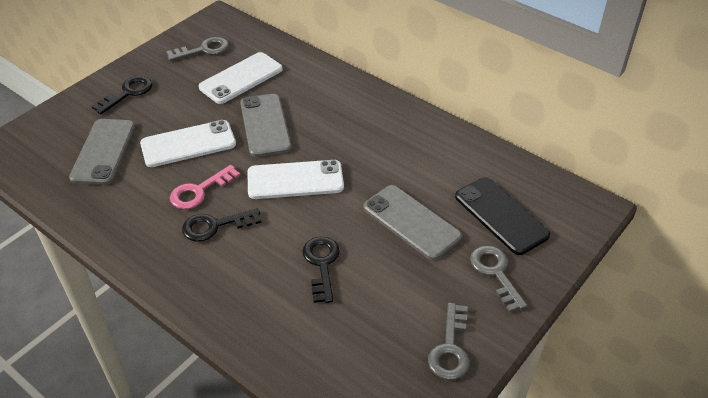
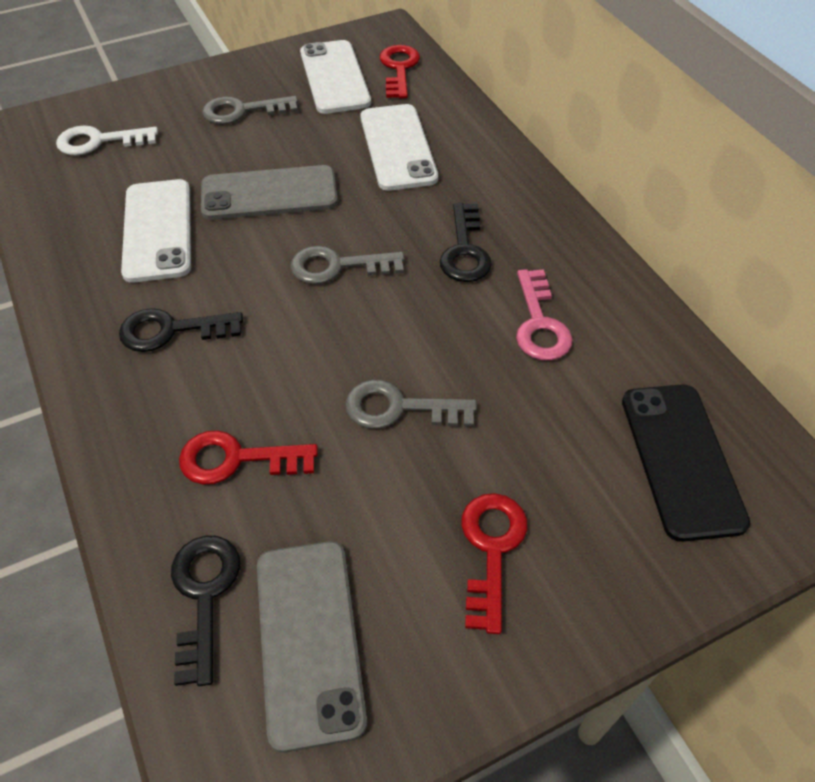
grey phone: [69,119,135,185] [240,94,291,157] [363,185,462,260] = 3 -> [201,165,338,220] [257,541,367,753] = 2
red key: none = 0 -> [179,430,318,485] [380,45,420,99] [461,493,527,634] = 3
white key: none = 0 -> [56,125,158,155] = 1

